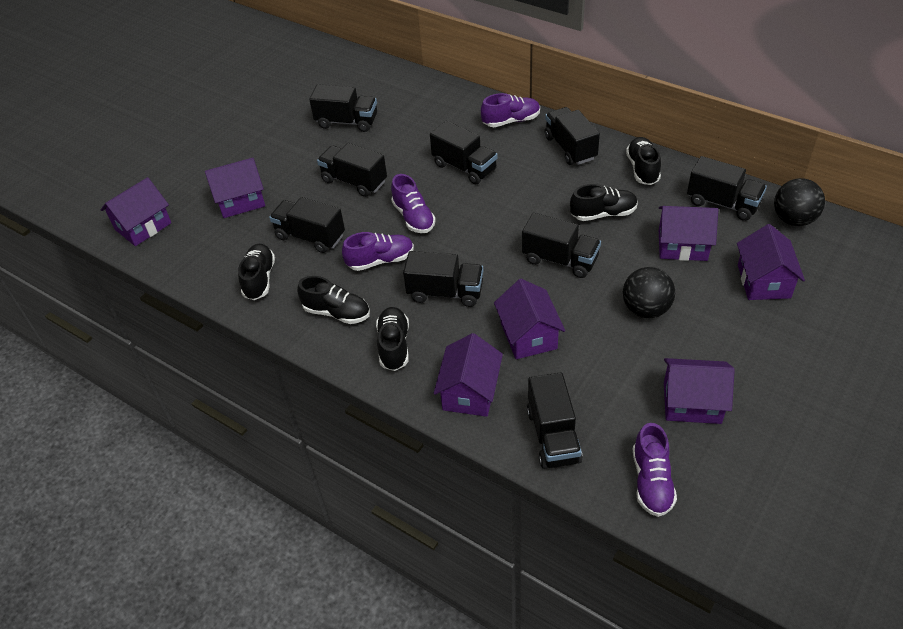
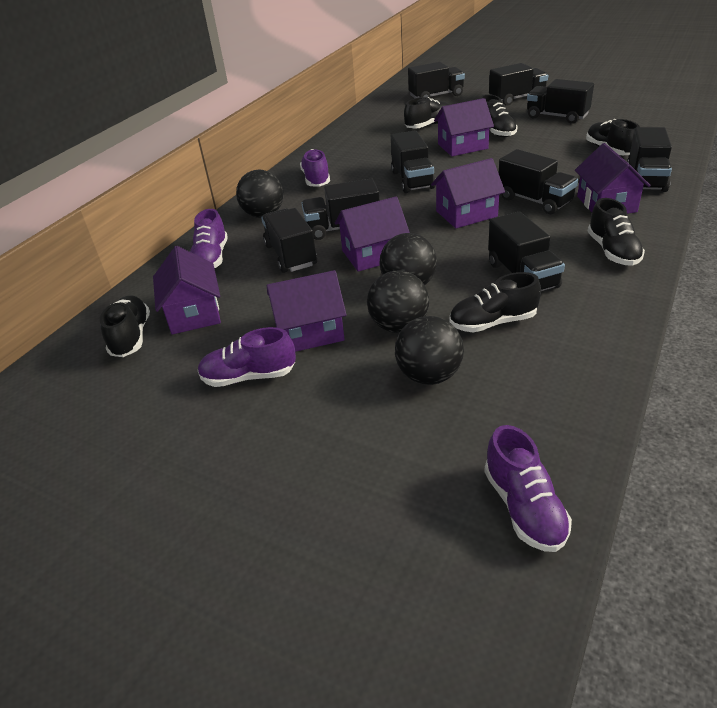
black ball: [623,267,675,318] [774,178,825,226] = 2 -> [236,170,284,218] [367,270,429,333] [379,233,437,285] [395,316,464,385] = 4
black shoe: [238,244,275,300] [297,276,370,324] [376,307,409,371] [570,184,638,221] [626,137,661,185] = 5 -> [100,295,150,357] [404,97,449,128] [449,272,541,332] [480,94,518,137] [586,119,640,155] [587,198,645,266] = 6
purple house: [101,177,171,246] [205,158,265,218] [434,333,503,417] [494,279,565,359] [659,206,718,261] [664,358,735,424] [737,224,805,300] = 7 -> [153,246,221,335] [267,270,347,352] [335,196,410,272] [431,158,505,228] [434,98,494,156] [575,143,651,214] = 6

